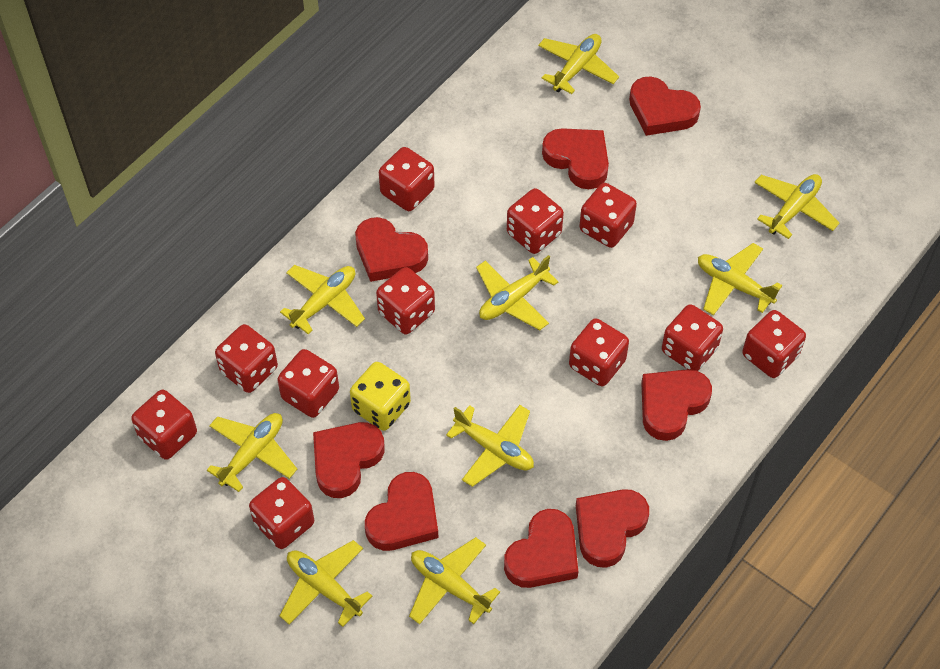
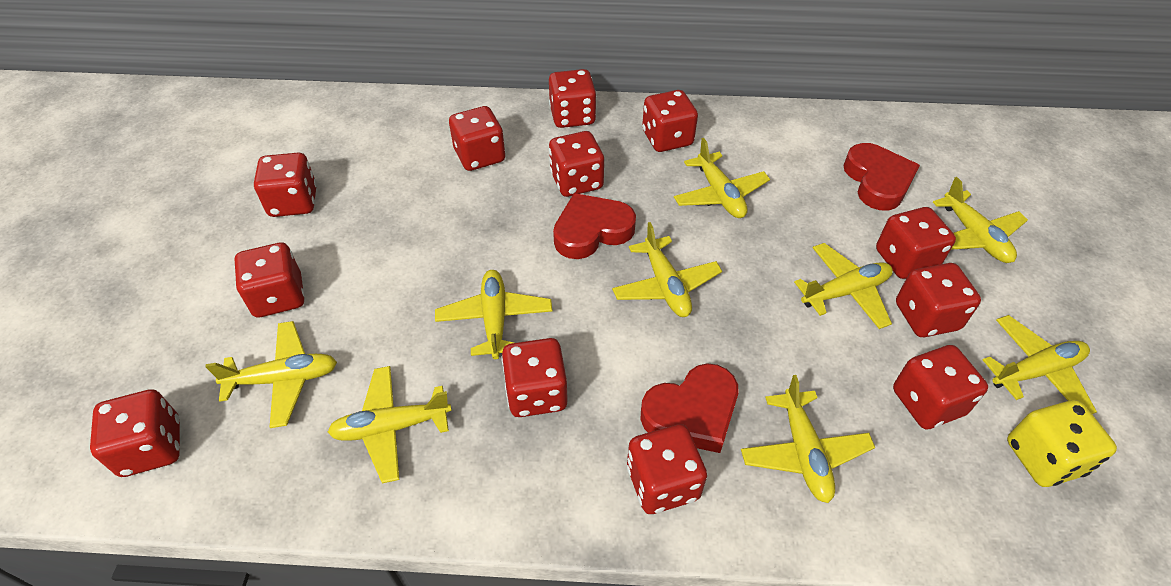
red dice: [131,390,197,460] [215,324,278,393] [249,477,314,549] [277,349,339,418] [376,267,435,334] [379,147,435,211] [507,188,564,254] [569,318,629,386] [579,183,637,248] [662,304,723,371] [742,310,806,378] = 11 -> [90,389,180,477] [234,242,305,318] [254,153,317,217] [449,106,505,171] [501,338,568,417] [549,69,597,128] [549,131,604,197] [627,424,707,514] [642,90,698,152] [876,207,956,279] [893,345,988,430] [896,263,981,337] = 12
red heart: [313,422,385,498] [355,217,428,282] [365,472,438,551] [504,509,579,588] [542,128,609,189] [576,489,649,568] [629,76,701,136] [641,369,712,441] = 8 -> [553,193,636,259] [640,363,738,453] [843,143,920,211] = 3

